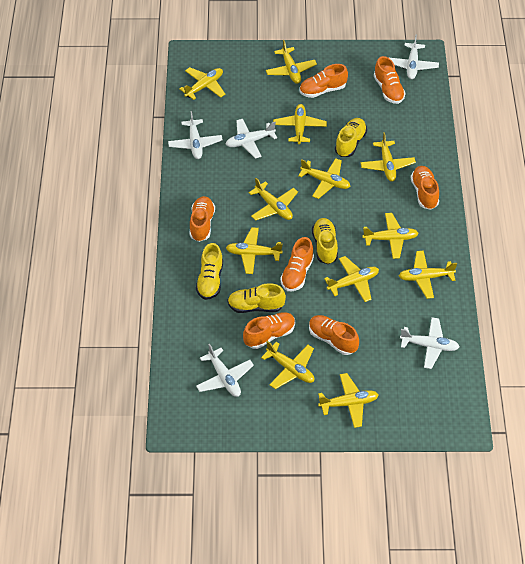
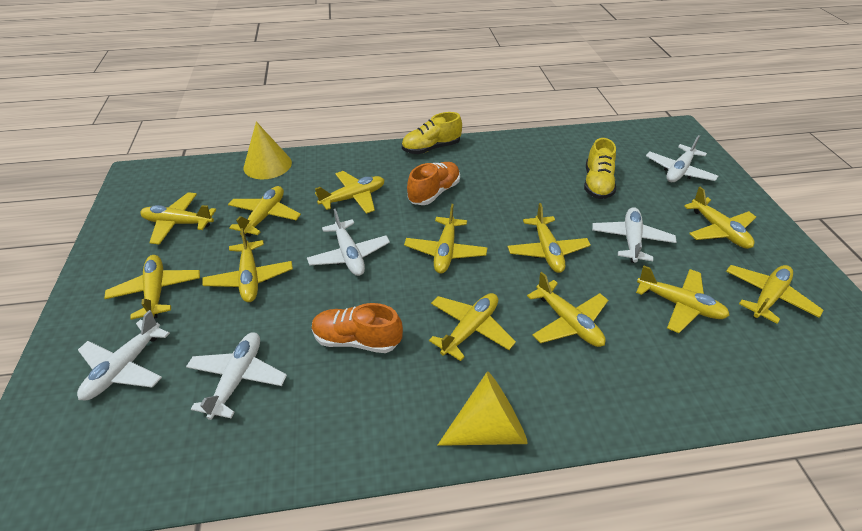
orange shoe: [190,196,215,242] [243,312,295,349] [280,237,314,291] [299,64,348,98] [309,315,359,355] [374,56,406,104] [410,166,439,210] = 7 -> [312,303,403,353] [407,162,460,205] = 2
yellow cone: none = 0 -> [243,122,292,179] [437,372,528,446] = 2
yellow shoe: [196,243,223,300] [227,283,286,313] [312,218,338,264] [335,118,367,157] = 4 -> [402,112,462,154] [584,138,616,199] = 2

